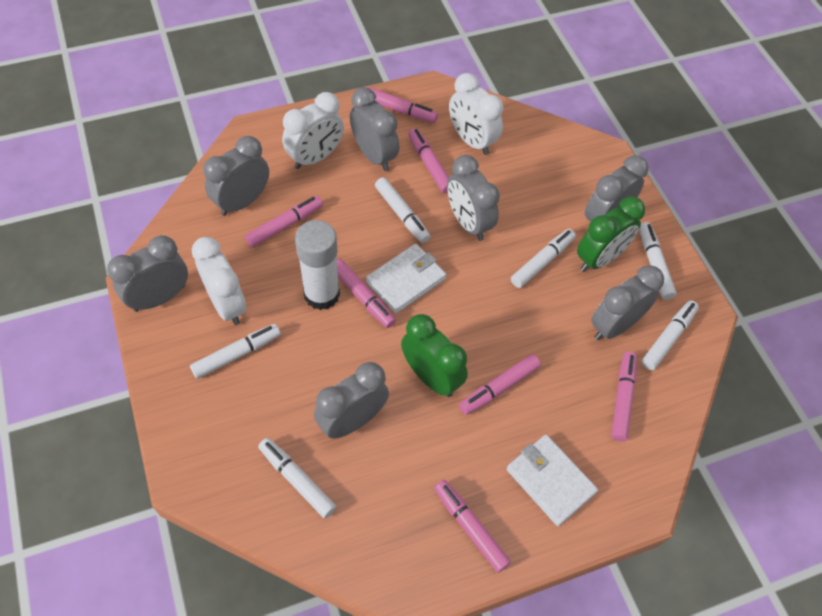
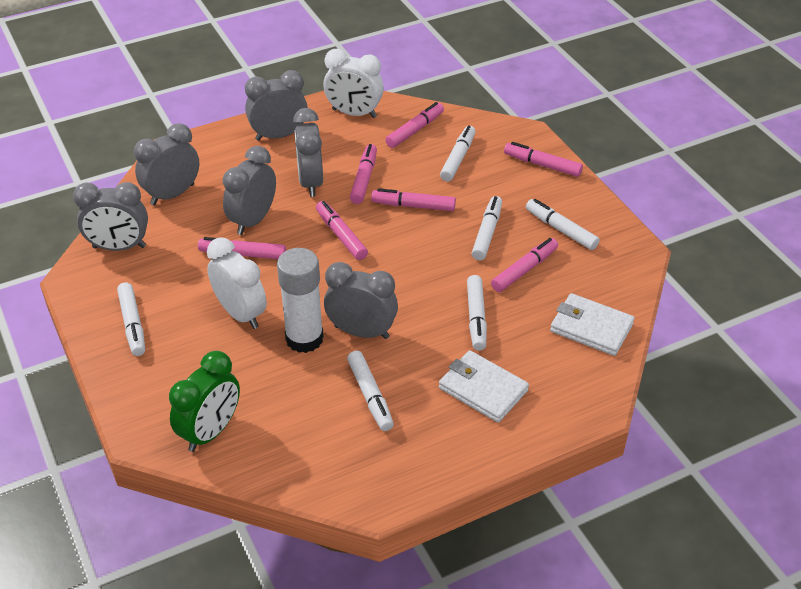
green clock: [401,314,468,397] [577,196,645,272] = 2 -> [169,351,240,452] = 1
grey clock: [107,235,188,312] [203,136,269,216] [314,362,389,439] [350,87,399,171] [447,155,500,241] [585,155,648,222] [591,265,664,340] = 7 -> [73,182,148,251] [134,123,199,205] [223,146,276,235] [245,70,308,141] [293,108,323,197] [324,262,398,339] = 6
white clock: [192,237,246,325] [282,92,344,169] [449,73,503,155] = 3 -> [207,237,267,329] [323,49,384,118] = 2

